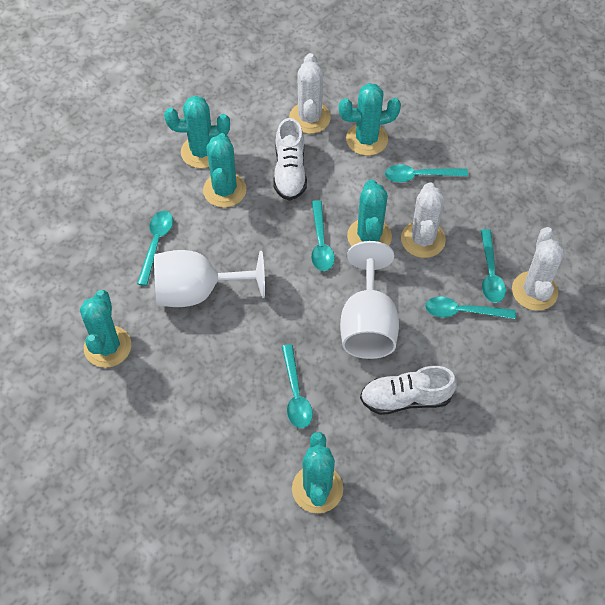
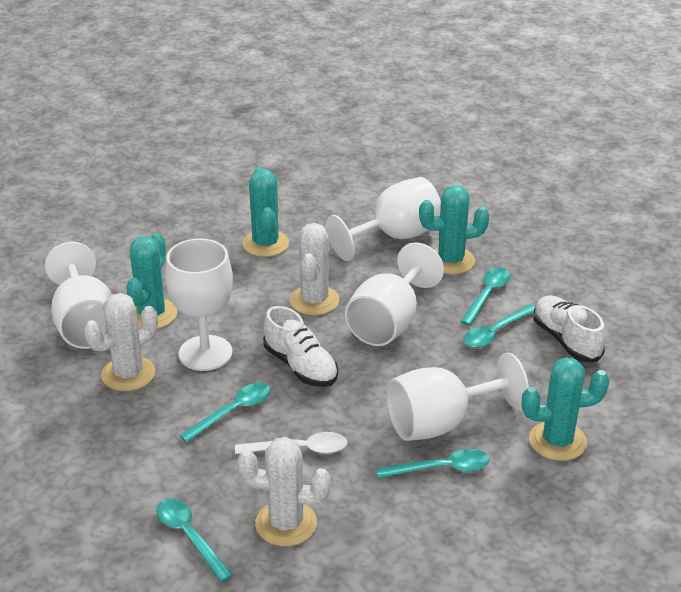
turquoise cactus: [80,290,131,368] [164,96,230,168] [203,133,247,208] [292,432,343,513] [339,83,401,156] [347,179,392,246] = 6 -> [126,233,177,329] [242,167,289,257] [419,185,489,274] [522,357,610,461] = 4
turquoise spoon: [137,211,173,286] [282,344,313,428] [311,200,335,271] [385,164,468,183] [425,297,516,319] [481,229,506,303] = 6 -> [156,498,233,582] [179,383,271,443] [376,449,490,478] [460,267,510,325] [463,304,535,348] = 5
white goblet: [154,250,265,307] [340,241,399,359] = 2 -> [45,242,112,349] [165,238,233,371] [326,177,441,261] [345,242,444,346] [386,353,529,441] = 5
white spoon: none = 0 -> [235,432,347,454] = 1

